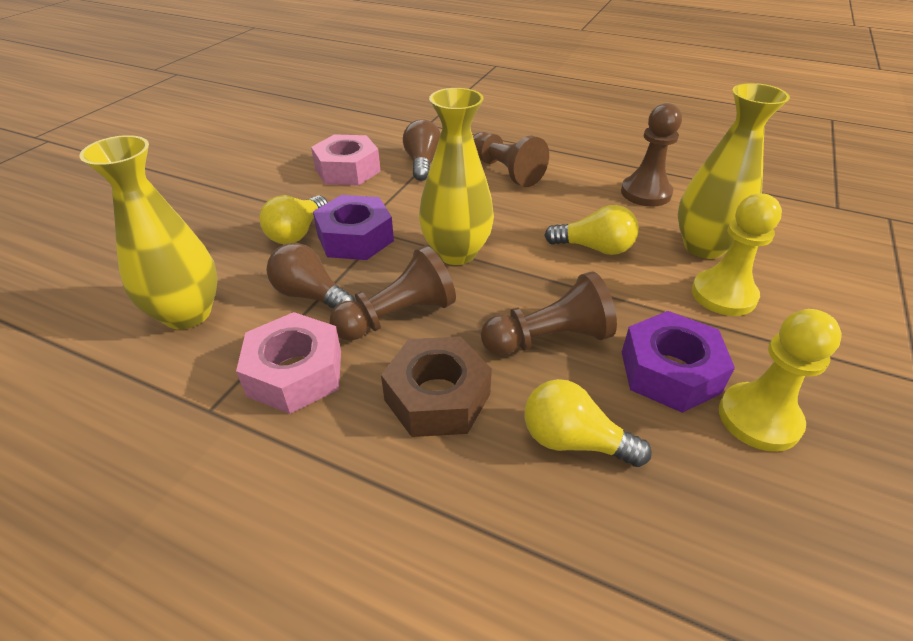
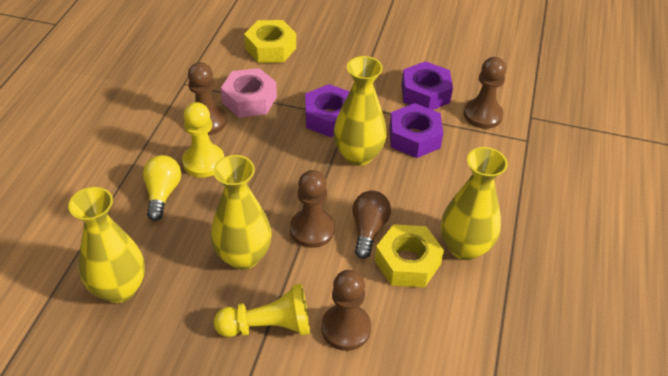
brown light bulb: [267,243,355,309] [403,119,441,181] = 2 -> [352,191,391,259] = 1
brown nut: [381,337,492,437] = 1 -> none = 0
pink nut: [236,312,341,414] [311,134,381,186] = 2 -> [221,68,277,118] = 1
purple nut: [313,195,394,260] [622,311,735,413] = 2 -> [305,84,350,137] [389,103,443,158] [401,61,453,110] = 3
yellow light bulb: [259,195,328,244] [525,379,652,467] [544,205,639,255] = 3 -> [143,155,181,221] = 1
yellow nut: none = 0 -> [244,20,296,63] [375,224,444,287] = 2
yellow vase: [79,135,218,329] [419,88,494,265] [678,83,790,259] = 3 -> [68,187,145,303] [211,155,272,270] [333,56,387,166] [441,147,508,260] = 4

